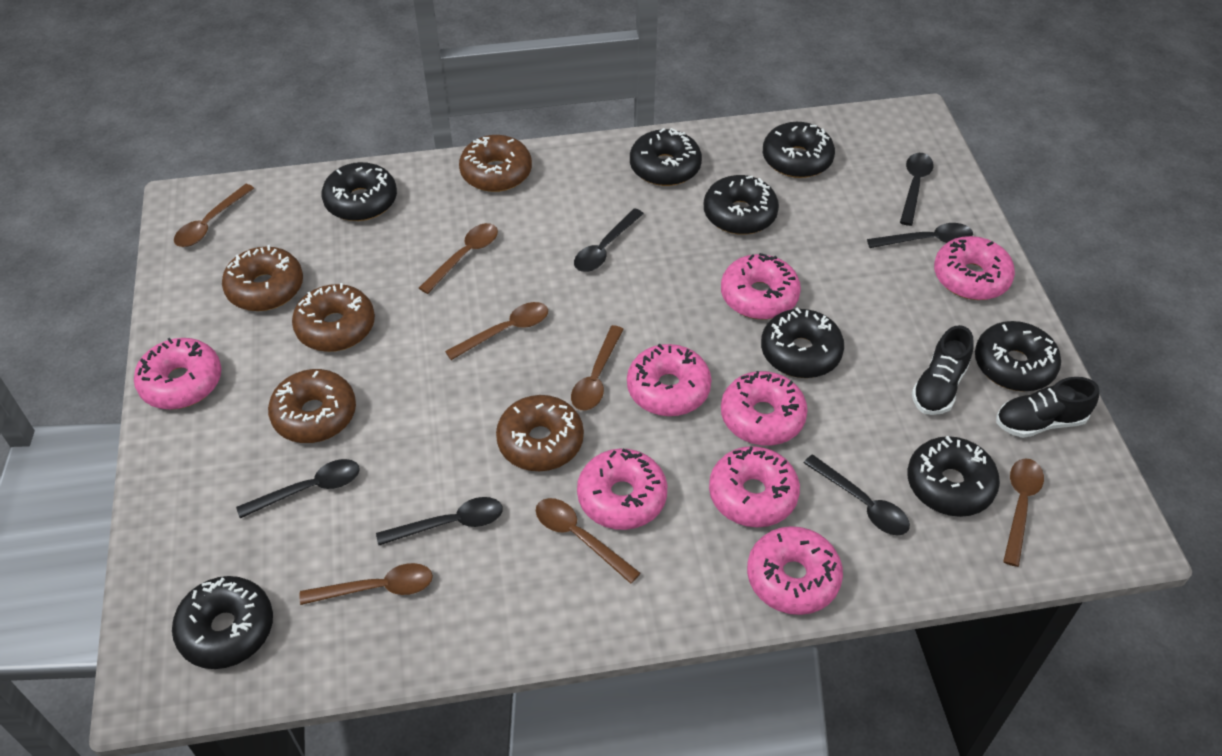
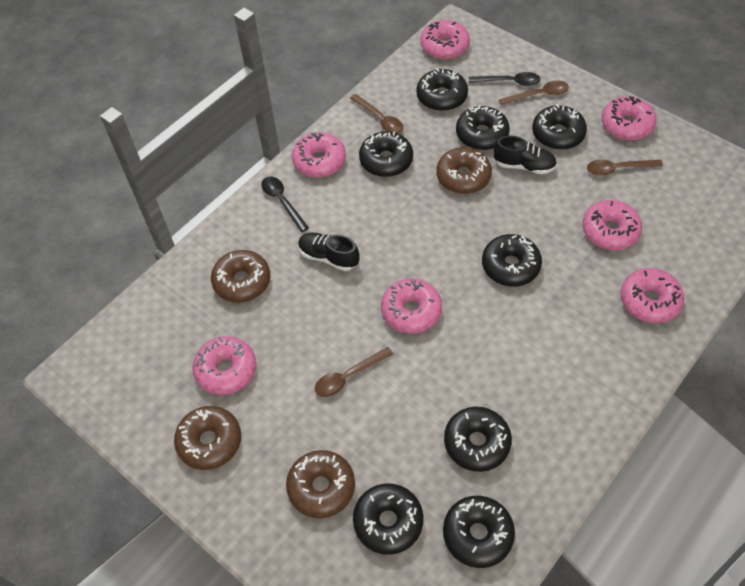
black spoon: [236,459,360,518] [376,497,503,545] [574,208,644,272] [804,455,910,536] [867,223,973,248] [900,153,934,226] = 6 -> [261,177,309,232] [469,72,541,86] = 2
brown donut: [222,245,303,311] [268,369,356,443] [292,283,375,352] [459,135,532,192] [496,395,584,471] = 5 -> [174,406,241,470] [211,250,270,303] [286,450,355,518] [436,147,492,194] = 4
brown spoon: [174,184,254,247] [300,563,433,605] [419,223,498,294] [445,302,548,360] [536,498,641,584] [571,325,624,410] [1003,459,1044,567] = 7 -> [315,347,393,397] [350,94,403,133] [499,81,569,105] [587,159,663,176] = 4
pink donut: [134,338,221,409] [577,449,667,530] [627,344,711,416] [709,446,800,527] [721,253,801,319] [721,371,808,446] [747,526,843,615] [934,236,1015,300] = 8 -> [192,336,256,395] [292,132,346,178] [381,278,442,334] [420,20,470,59] [582,200,642,250] [601,96,657,140] [620,268,684,323] = 7

